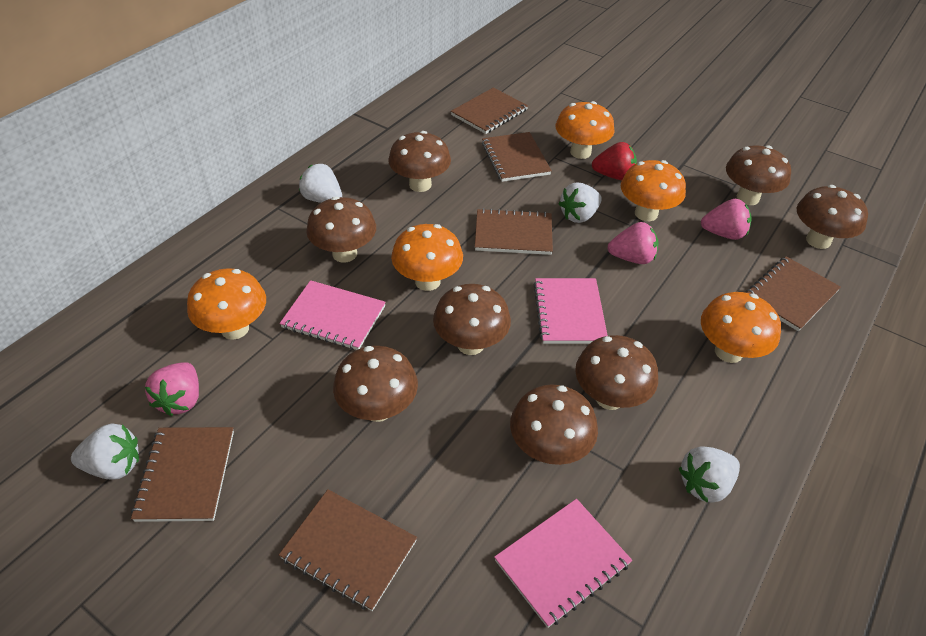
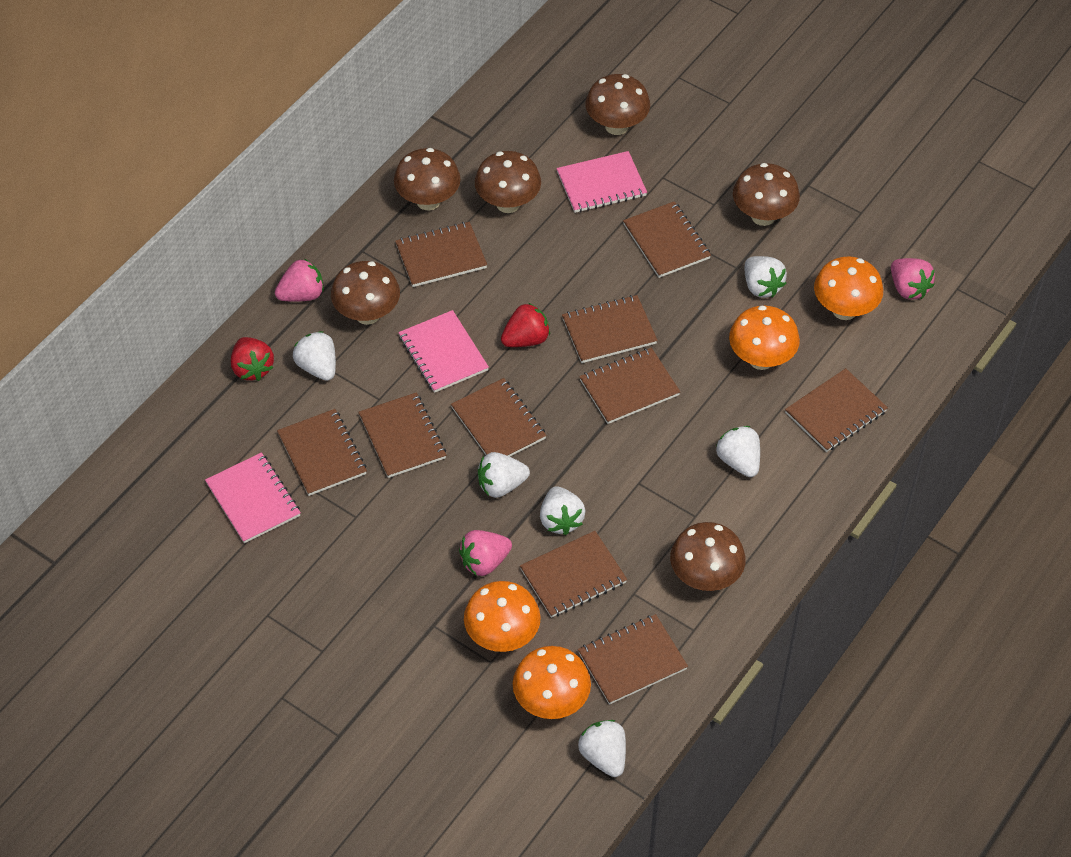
brown mushroom: [306,196,376,262] [333,346,418,422] [388,131,451,192] [433,284,511,355] [510,384,598,465] [575,335,658,410] [726,145,791,205] [797,185,868,249] = 8 -> [331,261,400,325] [394,148,461,210] [475,151,541,213] [585,74,650,135] [670,522,746,591] [733,163,800,226] = 6
brown notebook: [131,427,234,522] [279,490,417,611] [451,88,528,134] [475,208,553,255] [482,132,552,182] [745,256,841,332] = 6 -> [277,409,367,496] [358,393,446,478] [395,222,487,287] [451,378,547,457] [520,531,627,618] [562,295,658,363] [578,614,688,705] [579,348,680,424] [623,201,711,278] [785,368,888,452] = 10
orange mushroom: [187,268,266,340] [391,224,463,291] [556,101,614,159] [621,160,686,221] [701,292,781,363] = 5 -> [464,581,541,652] [513,646,591,719] [729,306,800,370] [814,257,883,320] = 4
red strawberry: [592,142,637,180] = 1 -> [231,337,274,381] [501,303,550,347] = 2
white strawberry: [71,423,139,480] [299,164,342,203] [559,183,602,223] [679,446,740,503] = 4 -> [293,331,336,381] [478,452,530,498] [540,486,586,535] [578,720,626,777] [716,426,760,477] [745,256,787,298] = 6

